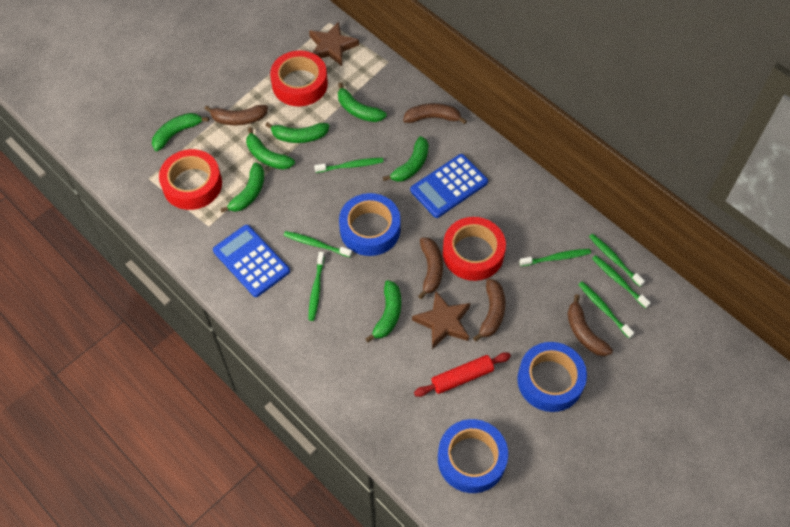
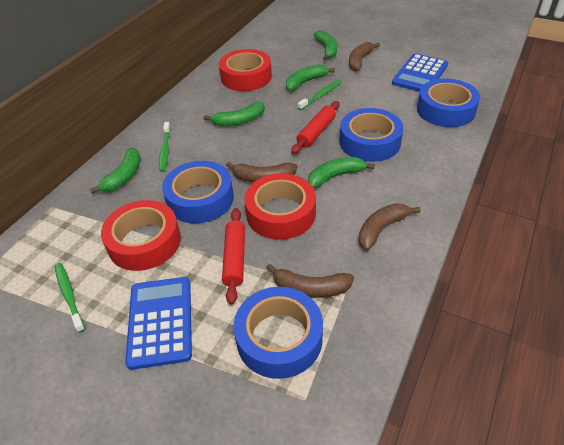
blue tape: [339,193,401,256] [438,419,508,493] [517,342,587,412] = 3 -> [162,161,234,223] [234,287,323,379] [340,108,403,162] [417,79,480,127] = 4
brown banana: [205,105,268,125] [403,103,467,124] [418,237,443,299] [473,279,505,341] [567,294,613,356] = 5 -> [226,162,297,183] [266,264,354,298] [349,42,380,72] [358,203,421,251] = 4
brown star: [309,21,359,66] [412,291,470,349] = 2 -> none = 0
green banana: [152,113,209,151] [220,162,264,213] [246,127,295,170] [265,122,329,143] [338,82,387,122] [365,280,401,342] [383,136,429,182] = 7 -> [90,147,141,194] [203,102,265,127] [286,64,335,91] [308,157,375,189] [314,30,337,60] = 5
green toothbrush: [284,231,352,257] [308,252,325,321] [314,158,384,173] [519,249,591,266] [578,282,634,339] [589,234,645,287] [592,255,651,309] = 7 -> [55,263,85,333] [159,122,171,172] [298,80,342,110] = 3
red rolling pin: [414,352,511,397] = 1 -> [222,208,245,305] [291,101,340,154] = 2

